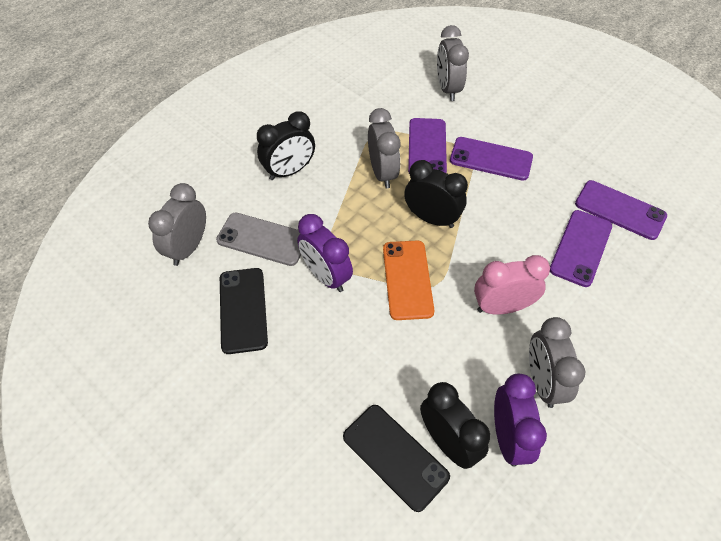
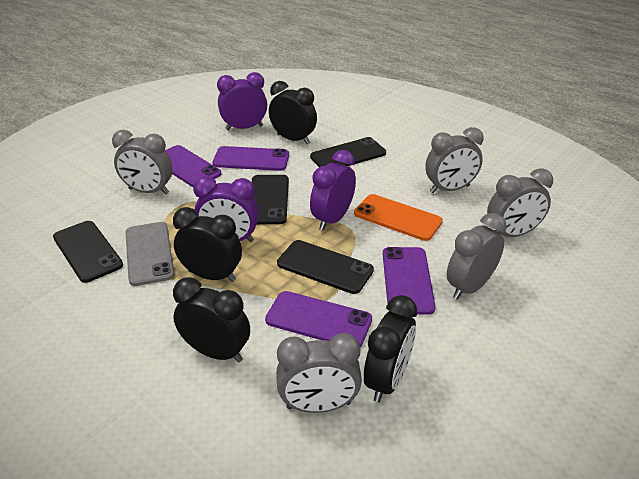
black clock: [257,111,315,180] [404,160,468,228] [420,382,490,469] = 3 -> [173,207,242,282] [173,277,250,362] [269,81,317,144] [364,295,417,402] = 4
black phone: [220,268,268,354] [343,405,450,512] = 2 -> [53,221,123,283] [252,175,289,224] [277,240,374,294] [310,137,386,167] = 4
grey clock: [148,183,206,266] [368,108,400,188] [437,25,469,101] [529,317,585,408] = 4 -> [112,130,173,194] [276,333,362,413] [425,127,484,193] [447,213,507,300] [487,168,553,237] = 5
pink clock: [474,255,550,315] = 1 -> none = 0
purple clock: [297,214,353,292] [494,374,547,467] = 2 -> [193,176,259,242] [217,72,267,130] [310,150,356,231] = 3

